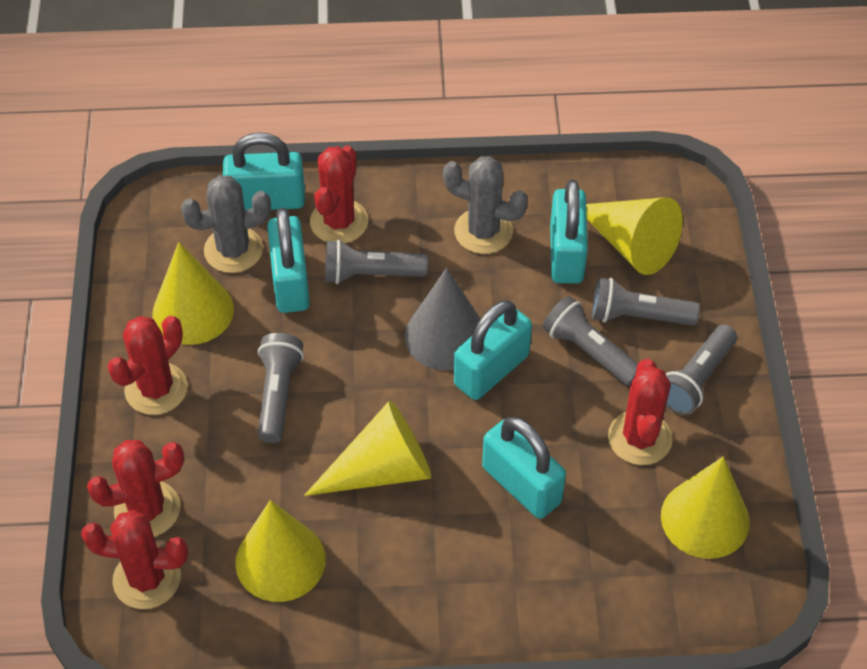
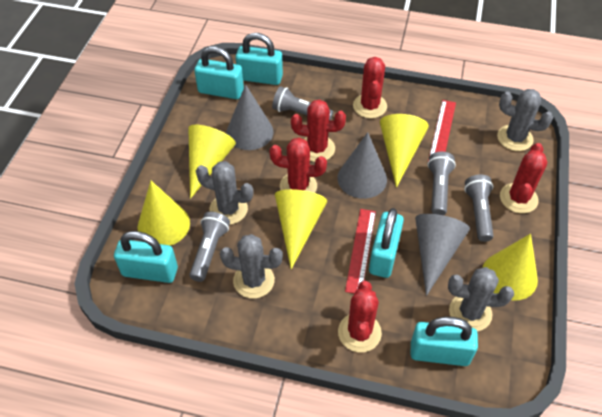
grey cactus: [181,175,271,273] [443,156,528,254] = 2 -> [196,161,253,225] [220,234,283,299] [448,267,514,331] [497,89,553,151] = 4
grey cone: [405,268,480,371] = 1 -> [226,85,274,150] [337,132,387,199] [415,214,470,296] = 3
grey flashlight: [258,333,304,443] [325,240,428,284] [543,296,638,386] [592,278,700,326] [666,324,737,415] = 5 -> [189,212,230,282] [272,86,333,120] [427,152,456,215] [464,174,493,242] = 4
red ruler: none = 0 -> [345,209,376,294] [428,100,456,161] = 2

